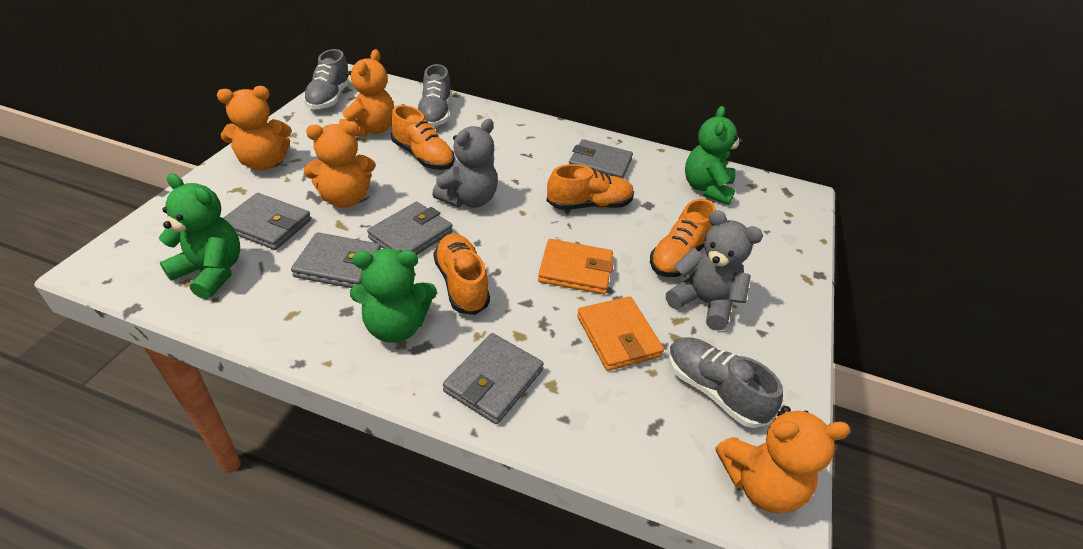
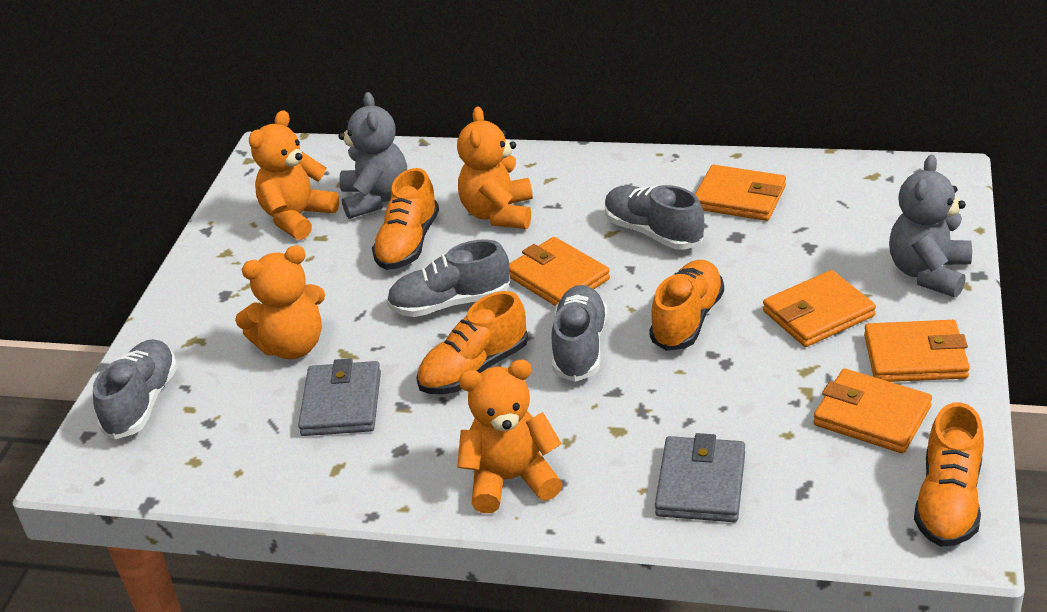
green teddy bear: [159,173,240,299] [350,248,437,343] [685,106,743,205] = 3 -> none = 0
grey shoe: [303,49,350,109] [418,64,451,127] [668,337,783,428] = 3 -> [93,339,178,439] [387,239,511,317] [551,285,608,382] [605,185,704,250] = 4
grey wallet: [223,193,311,250] [291,232,381,288] [367,202,453,255] [443,333,544,424] [569,139,633,178] = 5 -> [298,358,381,436] [655,433,745,522] = 2
orange wallet: [538,239,614,294] [577,296,664,371] = 2 -> [509,237,610,306] [695,165,786,221] [763,270,876,347] [813,368,932,454] [864,320,970,382] = 5

